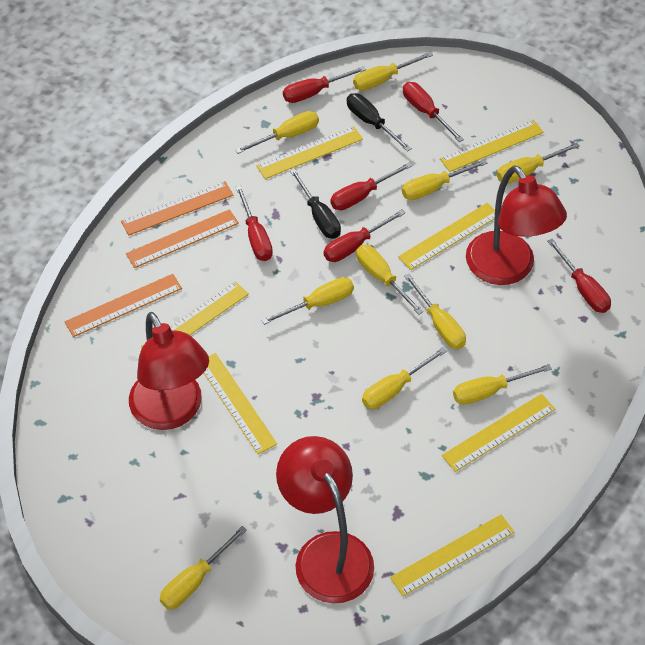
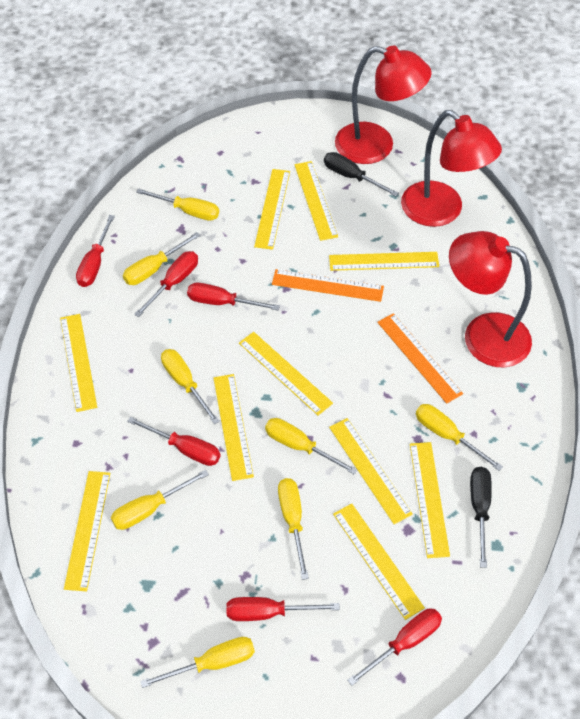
orange ruler: [65,274,182,337] [121,181,233,235] [126,209,239,268] = 3 -> [272,269,384,302] [377,313,463,404] = 2
yellow ruler: [141,281,249,347] [204,353,277,454] [256,126,363,179] [390,514,515,596] [398,203,495,270] [440,120,544,172] [442,394,555,472] = 7 -> [60,314,97,412] [64,471,110,591] [213,374,254,481] [239,332,333,415] [254,169,290,250] [294,161,338,241] [329,252,439,271] [329,418,413,524] [333,503,425,620] [410,442,450,558] = 10
yellow screwdriver: [160,526,247,609] [235,111,319,154] [261,277,354,325] [353,52,433,91] [356,245,424,315] [362,347,447,409] [402,159,488,200] [404,273,466,349] [453,364,552,405] [497,142,580,184] = 10 -> [111,470,209,530] [123,232,200,285] [136,188,219,221] [140,637,255,688] [161,349,220,424] [265,418,358,475] [278,478,309,580] [416,404,503,471] = 8

